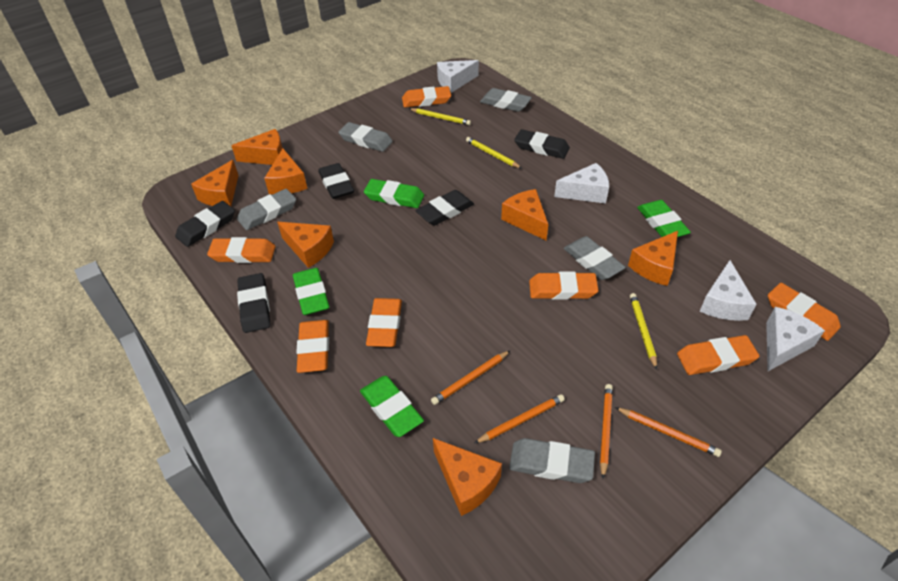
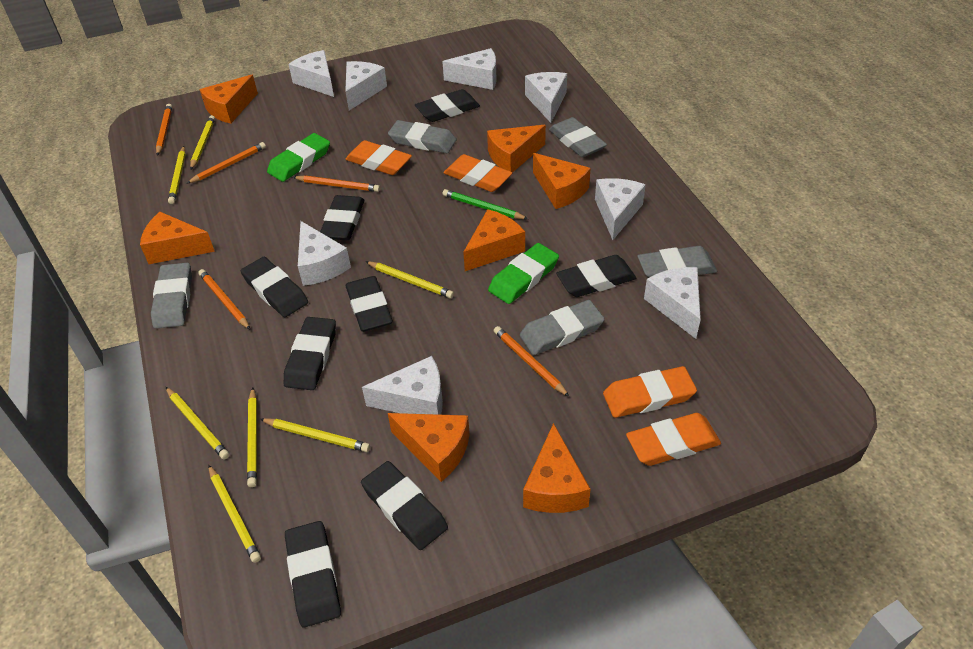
black eraser: [175,201,235,247] [237,273,270,333] [318,163,354,199] [415,190,474,226] [514,129,570,159] = 5 -> [241,257,308,317] [284,317,336,390] [285,521,341,628] [320,195,364,240] [346,276,393,332] [361,461,448,550] [415,89,480,122] [556,255,636,297] = 8
green eraser: [293,268,329,315] [360,376,424,437] [364,179,424,208] [637,200,691,237] = 4 -> [267,133,330,182] [488,243,559,304] = 2
green pencil: none = 0 -> [442,189,528,219] = 1
orange eraser: [207,237,275,263] [296,320,329,373] [366,298,402,347] [402,86,451,107] [529,272,599,300] [677,335,760,375] [768,283,841,341] = 7 -> [345,140,412,175] [444,154,512,192] [603,366,697,418] [626,413,721,466] = 4
orange pencil: [431,350,511,405] [475,394,565,443] [600,384,613,479] [615,407,722,457] = 4 -> [156,104,172,156] [186,142,266,184] [199,269,250,329] [293,175,380,192] [494,326,570,397] = 5
white cheese: [437,60,479,93] [554,163,609,204] [700,260,756,321] [766,307,825,371] = 4 -> [289,50,334,97] [298,221,351,286] [345,61,387,110] [362,356,443,415] [442,48,497,90] [525,72,567,123] [595,178,646,240] [644,267,701,339] = 8
yellow pencil: [409,108,471,125] [466,137,522,169] [630,293,657,370] = 3 -> [166,387,229,459] [168,146,186,204] [190,115,215,170] [208,465,261,563] [247,387,257,487] [260,418,370,452] [365,261,454,298] = 7

